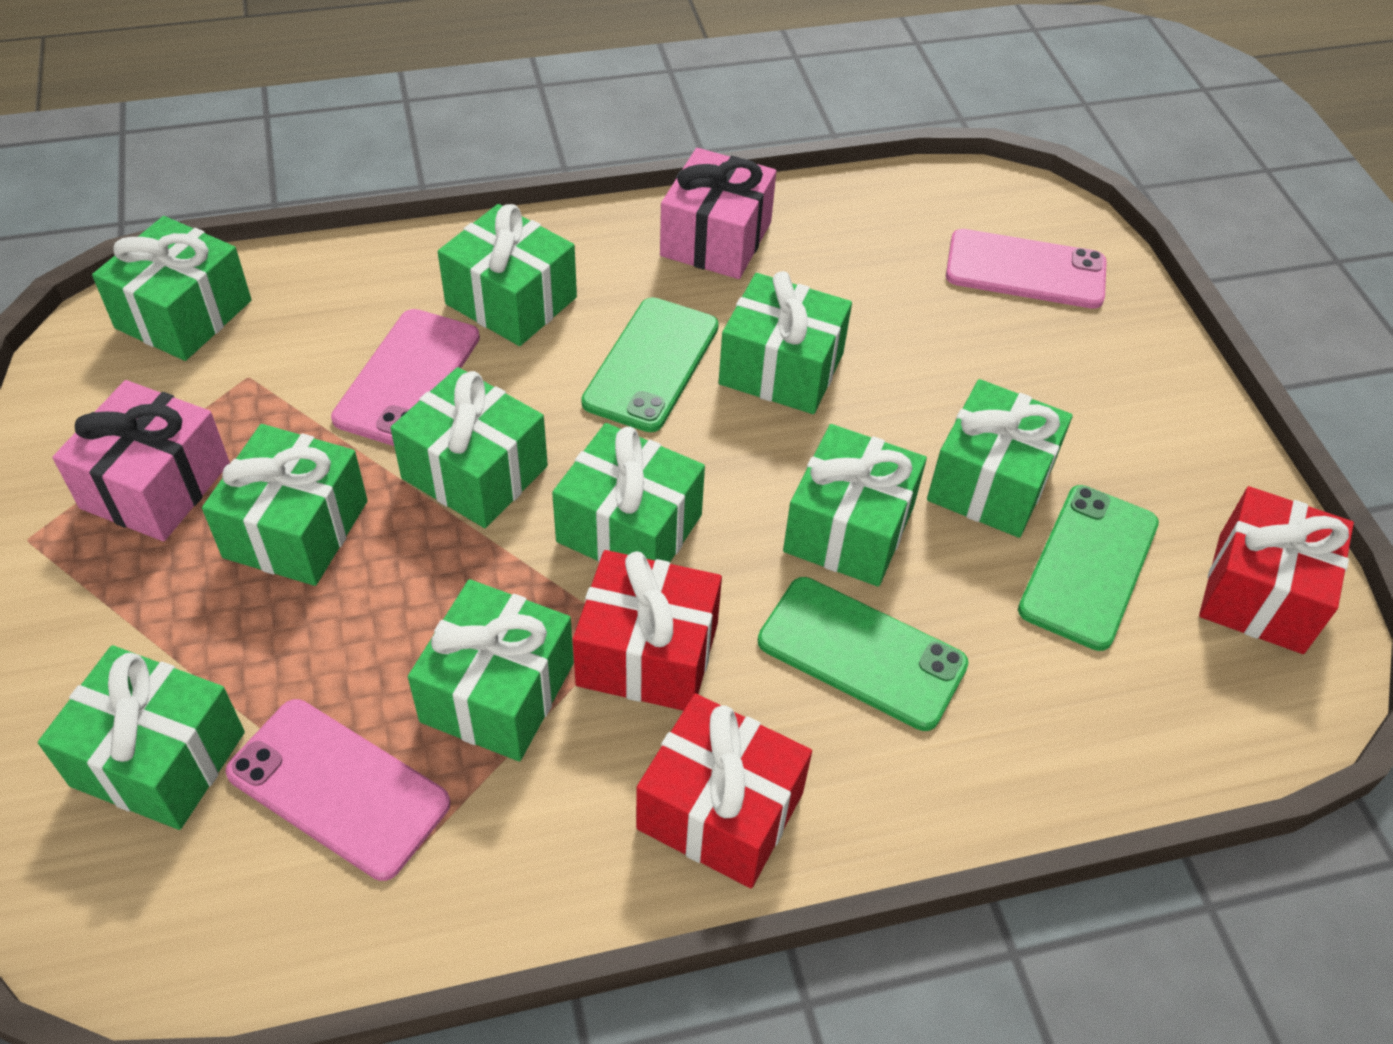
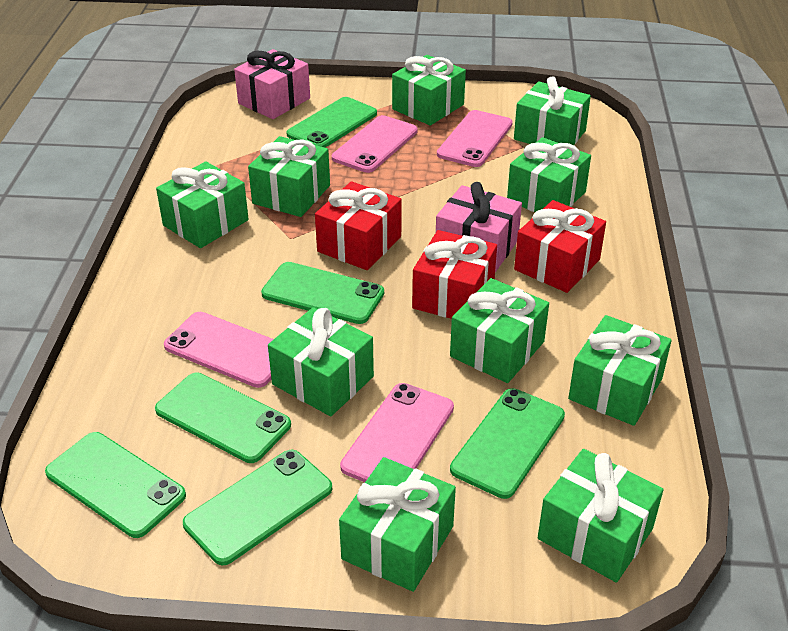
green phone: [581,297,719,432] [758,577,969,731] [1018,485,1159,651] = 3 -> [45,432,186,538] [155,373,291,463] [183,450,332,566] [261,262,384,324] [286,97,377,148] [450,388,565,499] = 6
pink phone: [225,699,450,881] [331,309,480,446] [946,229,1107,309] = 3 -> [164,312,274,388] [332,115,418,173] [340,383,454,482] [437,110,513,167] = 4

